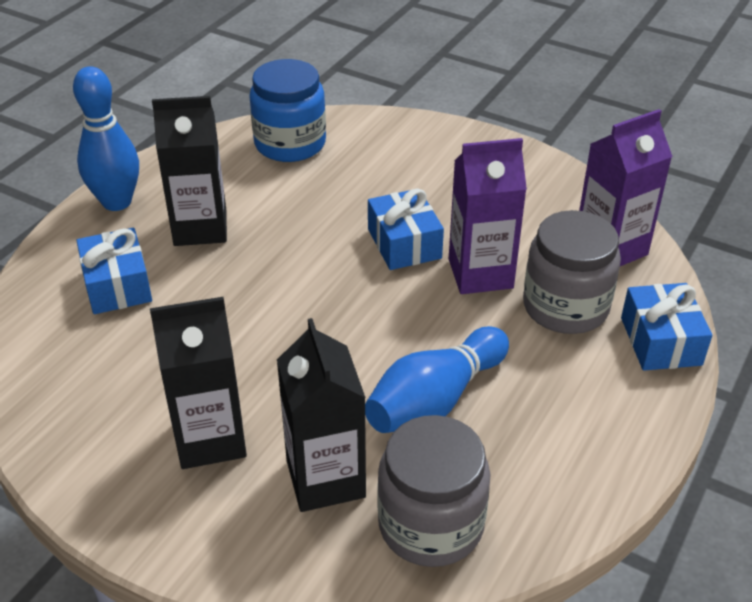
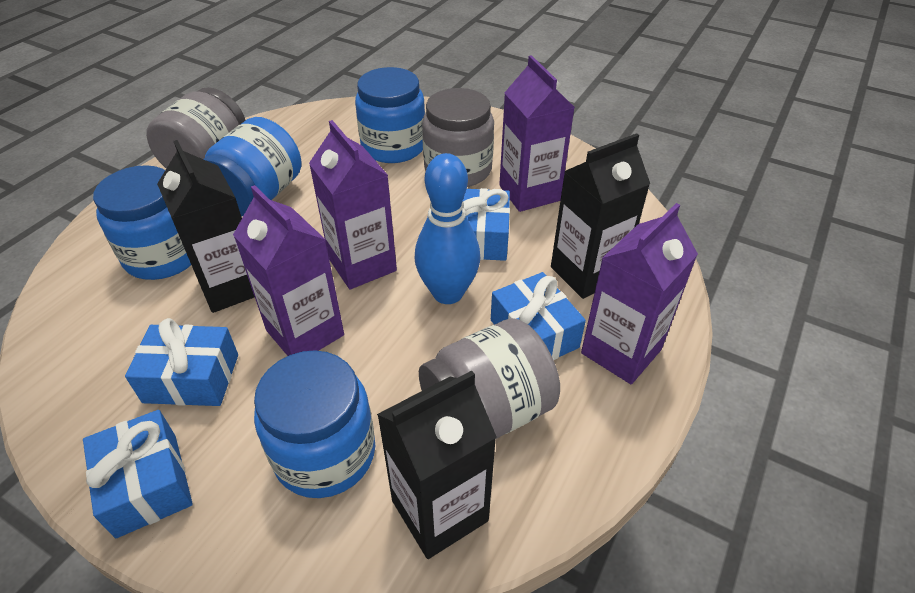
blue bowling pin: [73,66,139,211] [365,326,509,433] = 2 -> [415,153,480,304] = 1
blue gift: [76,228,152,314] [368,188,444,270] [621,283,712,371] = 3 -> [83,410,193,538] [125,318,238,406] [462,188,510,261] [491,272,586,360] = 4
blue jar: [249,59,326,162] = 1 -> [93,165,191,280] [204,117,301,217] [254,350,375,498] [355,67,425,163] = 4
grey jar: [377,415,491,567] [523,210,621,334] = 2 -> [146,87,245,168] [419,318,560,439] [422,88,494,187] = 3
purple carton: [449,138,527,294] [579,109,673,266] = 2 -> [233,185,344,356] [309,120,397,289] [499,55,575,212] [581,203,698,384] = 4

